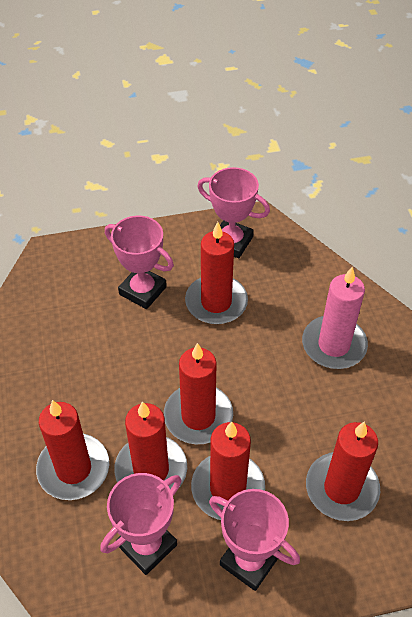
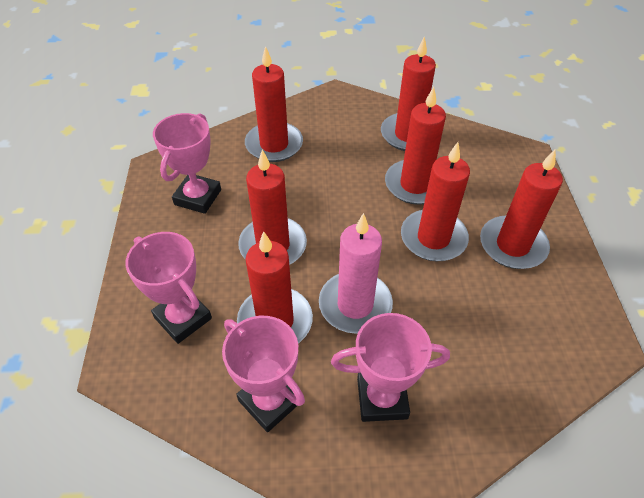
red candle: [36,400,109,500] [114,401,187,489] [164,343,233,444] [185,222,248,324] [191,421,265,520] [306,422,380,521] = 6 -> [237,231,313,343] [238,150,307,265] [245,46,303,162] [381,37,436,151] [385,87,446,205] [401,142,470,262] [480,150,563,269] = 7

